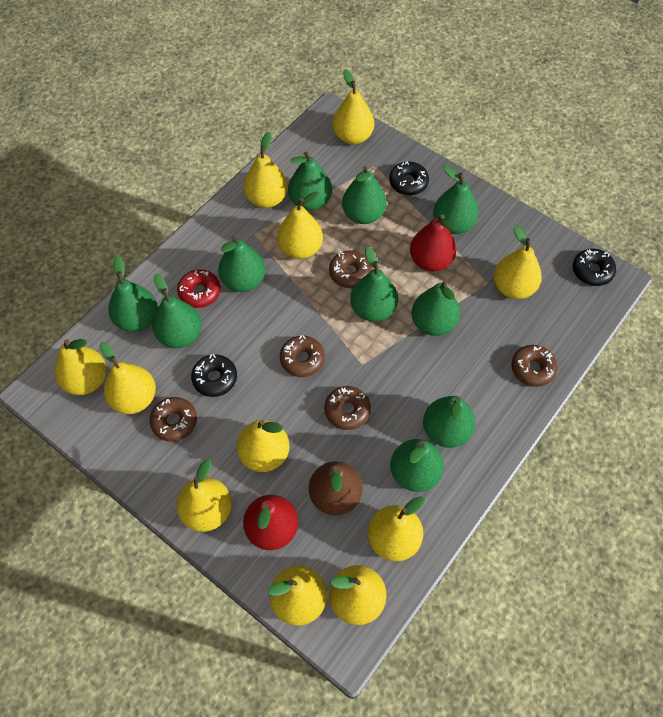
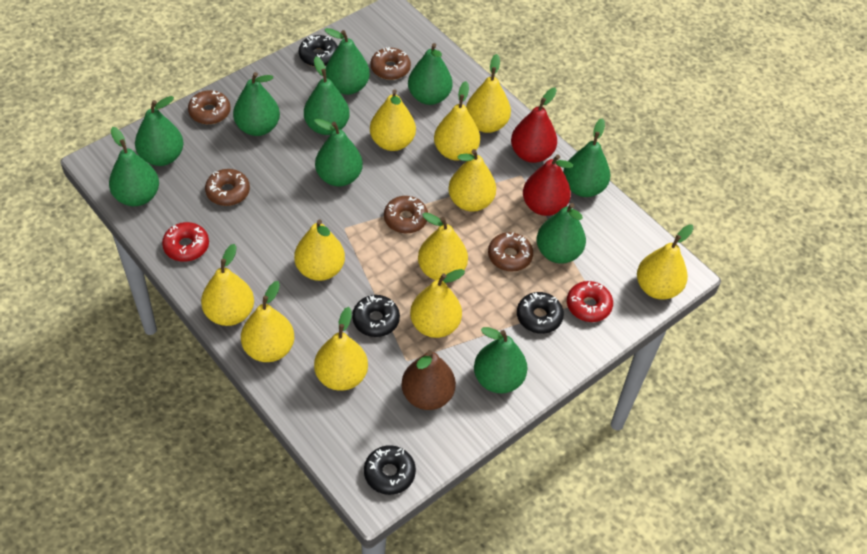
black donut: [191,354,237,397] [389,161,429,195] [573,249,616,286] = 3 -> [299,35,338,67] [352,295,400,337] [364,445,416,495] [517,292,564,334] = 4
red donut: [177,269,221,308] = 1 -> [162,222,209,262] [567,281,613,322] = 2

